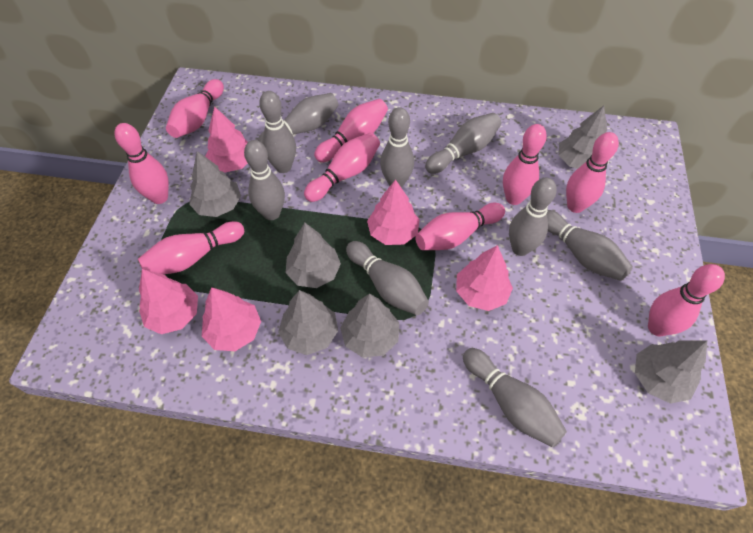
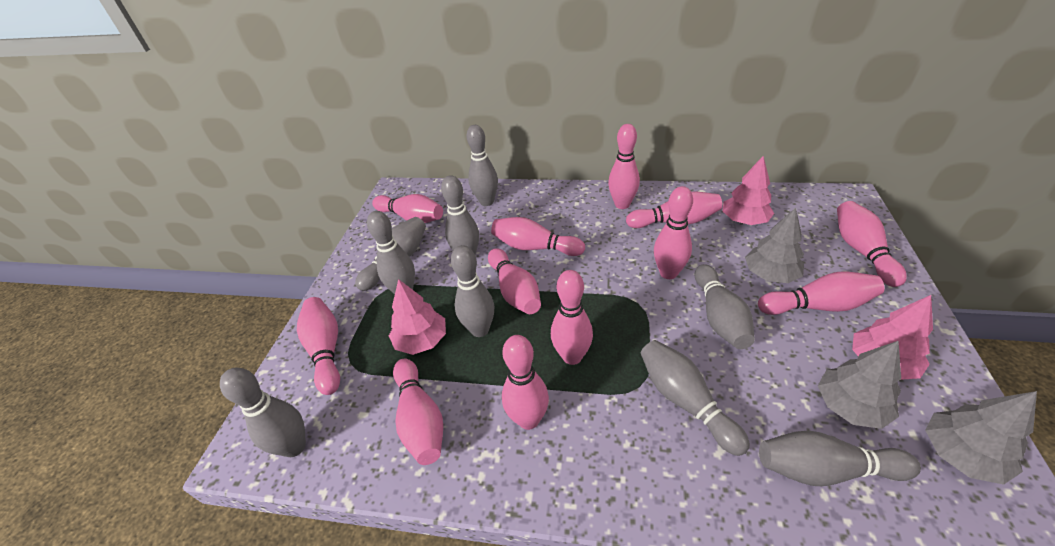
grey tree: [189,151,241,217] [278,290,338,355] [286,223,341,288] [340,293,399,358] [558,106,607,169] [635,340,707,404] = 6 -> [745,208,804,283] [818,341,901,429] [925,391,1037,485] = 3
pink bowling pin: [114,123,169,204] [138,221,244,274] [166,79,224,138] [304,133,380,202] [314,99,388,163] [415,203,505,250] [503,124,547,205] [566,132,619,213] [648,264,725,336] = 9 -> [297,297,340,395] [372,194,443,223] [393,358,443,465] [488,248,541,314] [491,217,585,256] [502,335,549,430] [551,270,593,365] [608,124,640,209] [626,191,722,228] [654,186,693,279] [758,271,884,315] [837,201,907,287] = 12
pink tree: [139,269,198,334] [202,287,261,351] [205,106,248,172] [367,180,420,245] [456,245,513,311] = 5 -> [389,279,446,355] [722,156,774,225] [852,295,933,380] = 3

